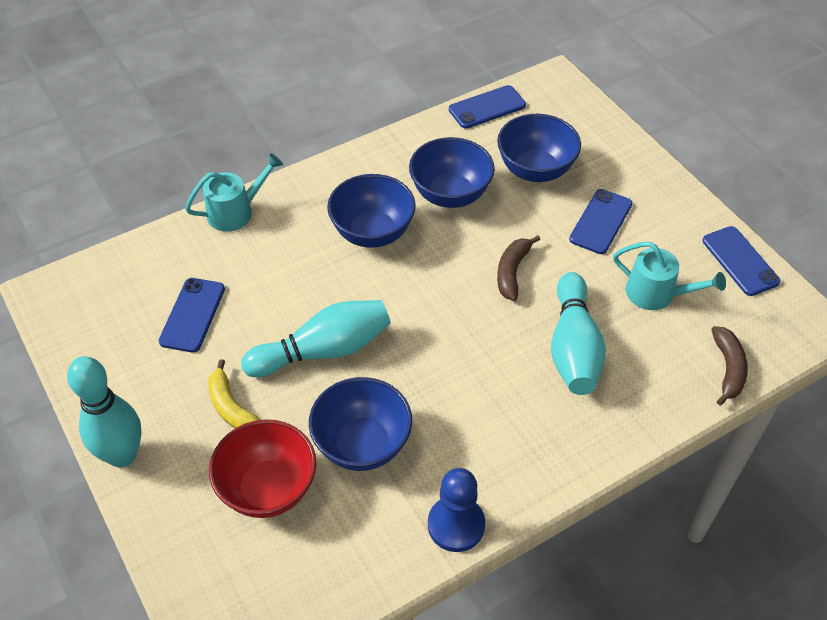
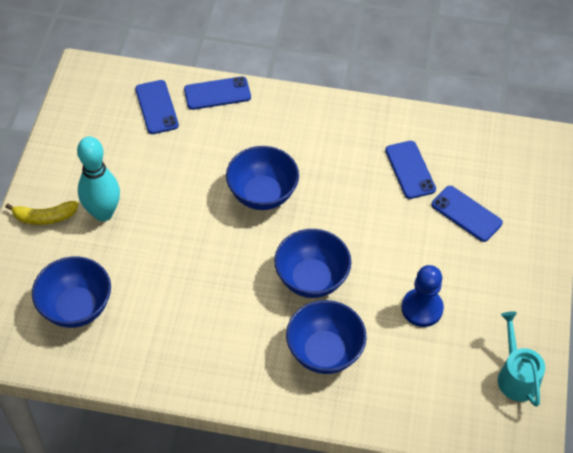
brown banana: [497,235,540,301] [711,326,748,406] = 2 -> none = 0
red bowl: [209,419,316,518] = 1 -> none = 0
turquoise bowling pin: [67,356,142,468] [241,300,391,377] [551,272,606,395] = 3 -> [77,136,120,221] = 1
turquoise watering can: [185,153,283,232] [613,242,726,310] = 2 -> [498,312,545,407] = 1

